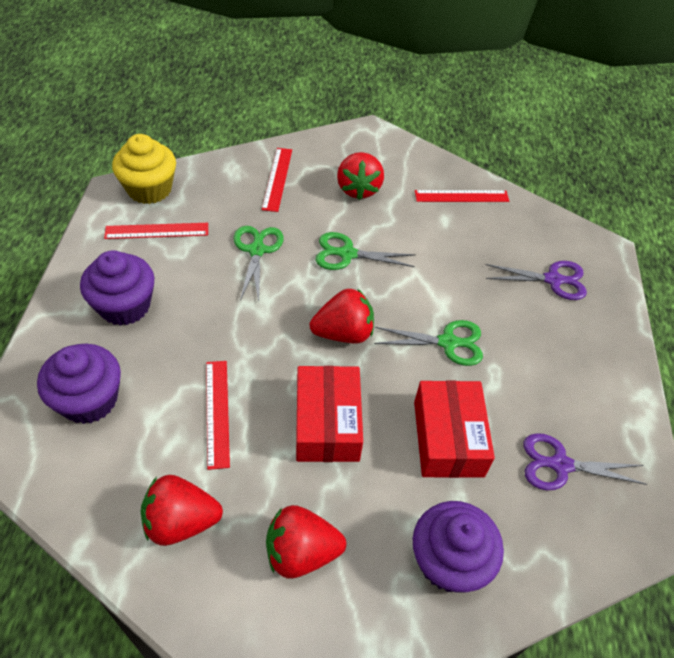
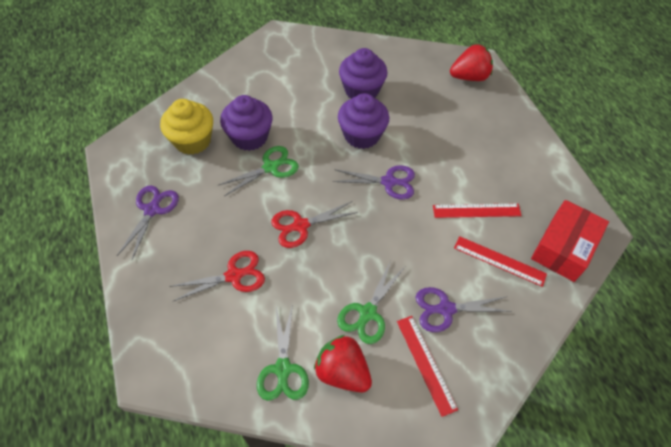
purple scissors: [486,261,587,300] [523,433,648,490] = 2 -> [117,185,179,260] [333,165,415,200] [416,287,512,332] = 3
red box: [296,366,363,462] [414,380,495,478] = 2 -> [531,200,609,282] = 1
red ruler: [104,223,208,239] [206,361,230,470] [262,148,292,212] [415,190,509,202] = 4 -> [397,316,458,417] [433,203,522,218] [454,236,547,287] = 3
red scissors: none = 0 -> [170,251,265,301] [271,201,358,248] = 2
red strawberry: [141,475,223,546] [266,505,346,579] [310,288,374,344] [337,152,384,200] = 4 -> [314,335,372,392] [450,44,493,81] = 2

